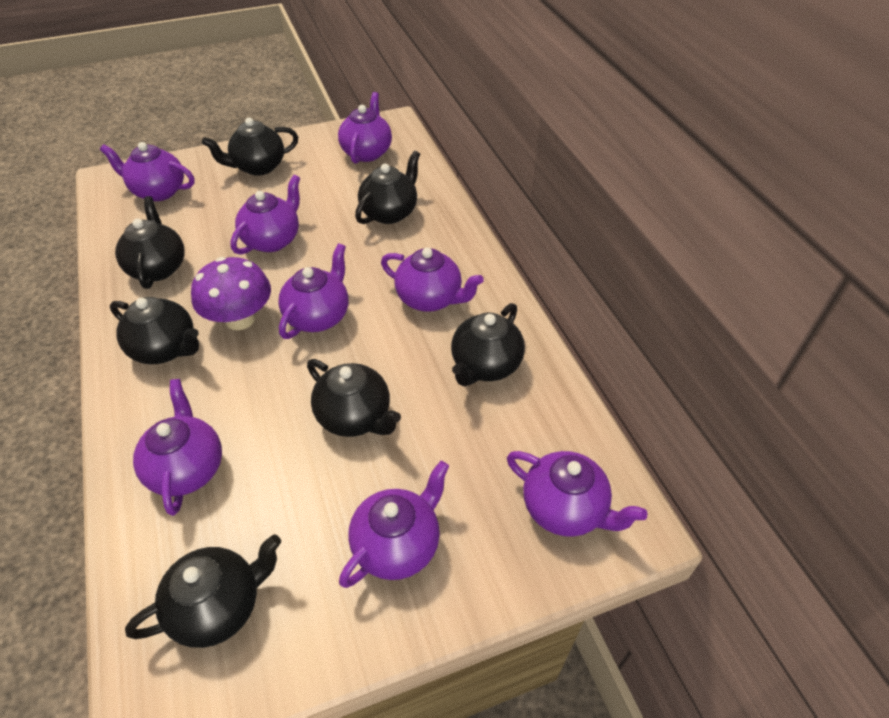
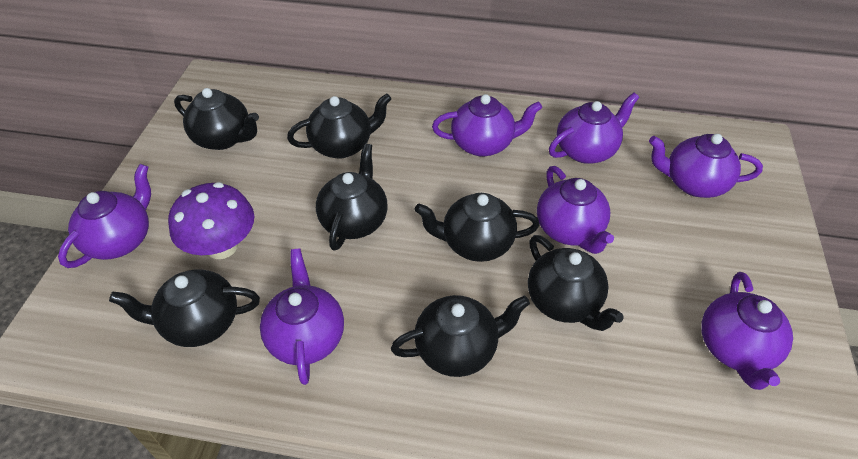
purple teapot: [100,142,195,201] [133,379,222,516] [230,175,300,255] [278,243,348,339] [338,92,392,164] [339,461,449,588] [381,248,484,312] [507,451,647,537] = 8 -> [58,164,151,268] [260,248,344,385] [432,94,542,157] [537,166,614,254] [549,93,639,164] [649,134,763,198] [701,272,793,390] = 7

